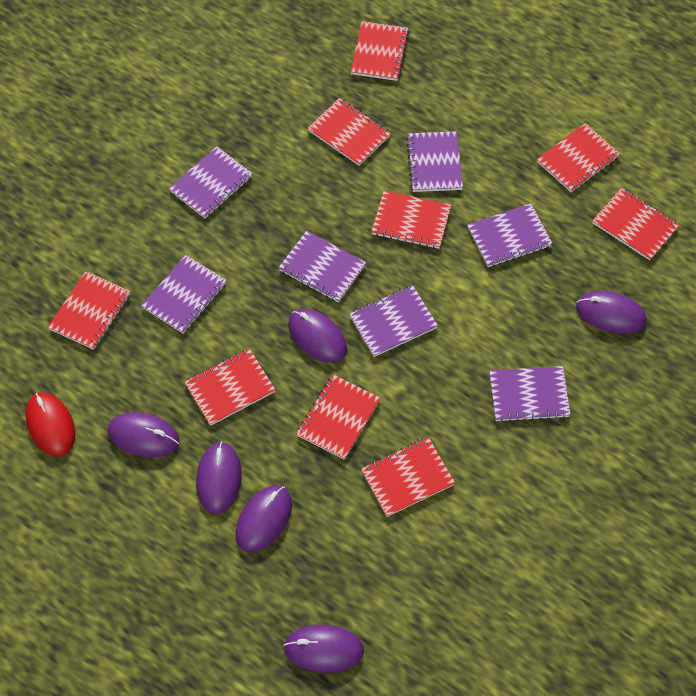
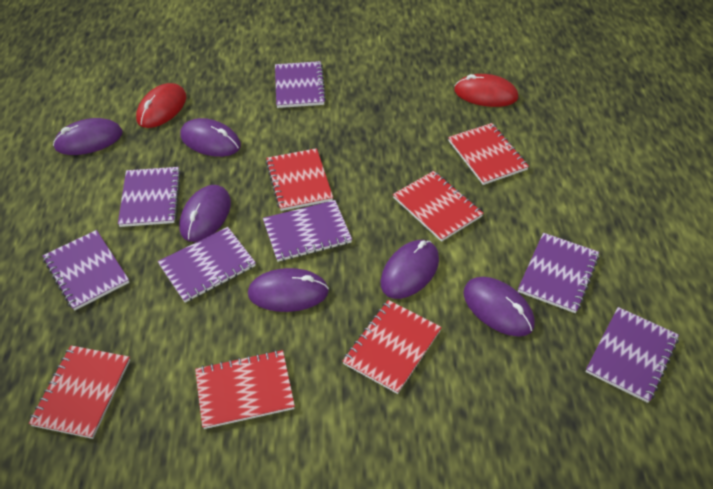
red mouse: [25,392,75,457] = 1 -> [136,83,186,128] [454,74,518,107] = 2
red notebook: [48,271,131,350] [184,348,276,426] [296,375,381,460] [308,98,391,166] [350,21,409,81] [361,437,455,517] [371,191,451,249] [537,123,620,192] [593,188,679,260] = 9 -> [29,345,130,439] [195,350,295,429] [266,148,333,211] [343,300,442,394] [393,171,483,242] [448,123,529,185] = 6

